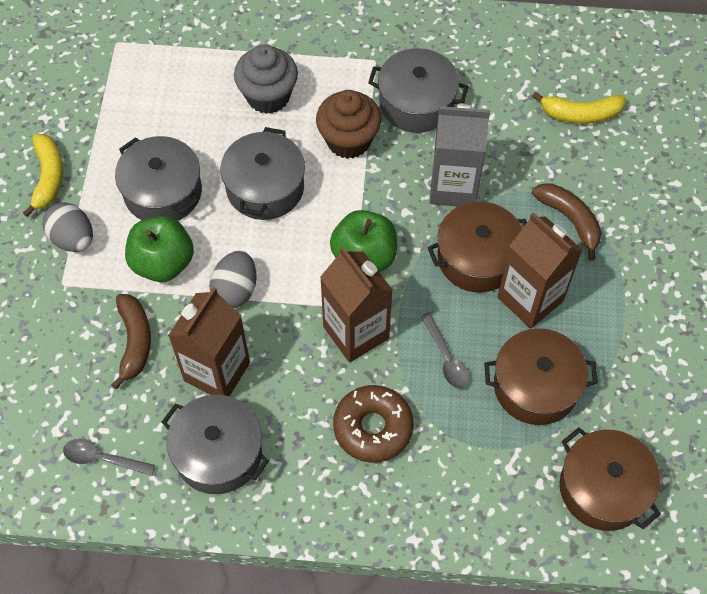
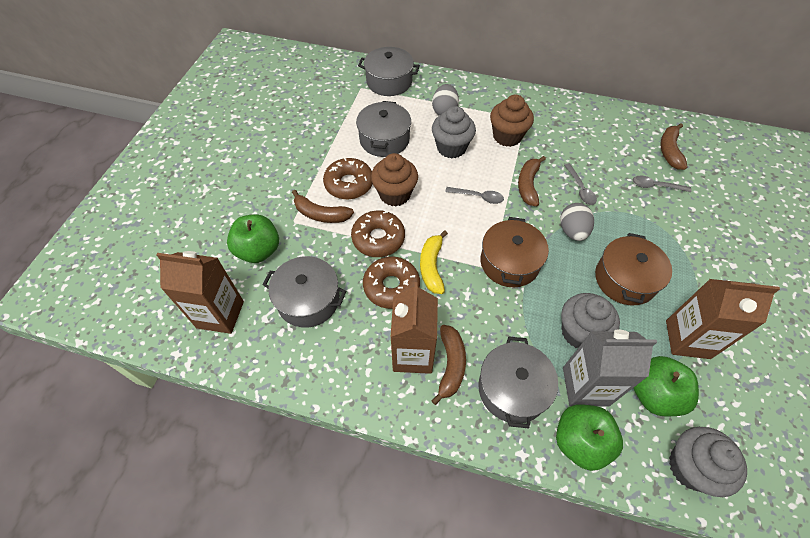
brown banana: [112,294,151,389] [532,183,601,261] = 2 -> [292,190,354,223] [431,325,466,405] [518,156,546,206] [660,124,688,170] = 4
brown cupcake: [316,90,381,159] = 1 -> [371,153,418,206] [490,95,534,147] = 2
brown donut: [333,385,414,463] = 1 -> [323,157,373,199] [351,210,405,257] [363,257,420,309] = 3
brown pot: [427,201,527,292] [484,328,598,425] [560,427,661,531] = 3 -> [481,217,549,287] [595,233,672,305] = 2
green apple: [125,216,194,282] [330,210,397,272] = 2 -> [227,214,279,263] [556,404,623,471] [633,356,699,416] = 3
grey cupcake: [234,44,298,114] = 1 -> [432,106,476,158] [561,293,620,348] [669,427,747,497] = 3
grey spoon: [63,439,155,476] [420,312,470,389] = 2 -> [445,187,504,204] [564,163,597,205] [633,176,692,192] = 3
yellow banana: [23,134,63,217] [532,92,626,124] = 2 -> [420,230,448,294] = 1

